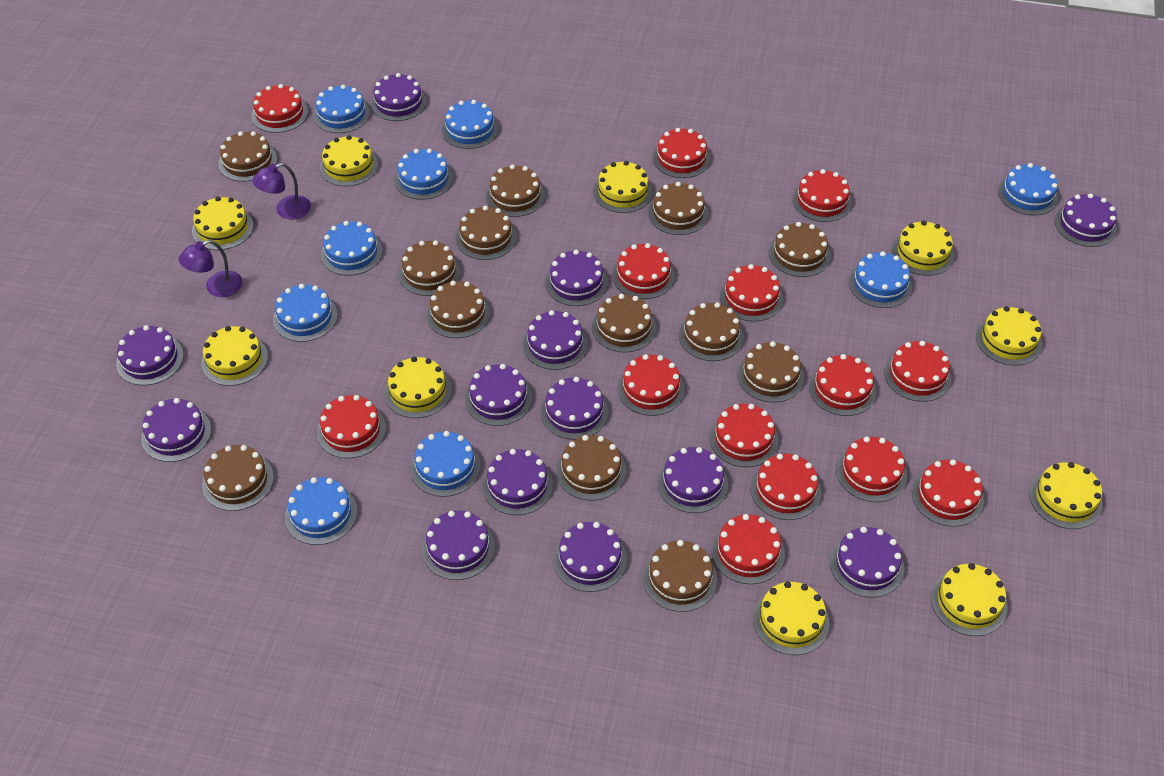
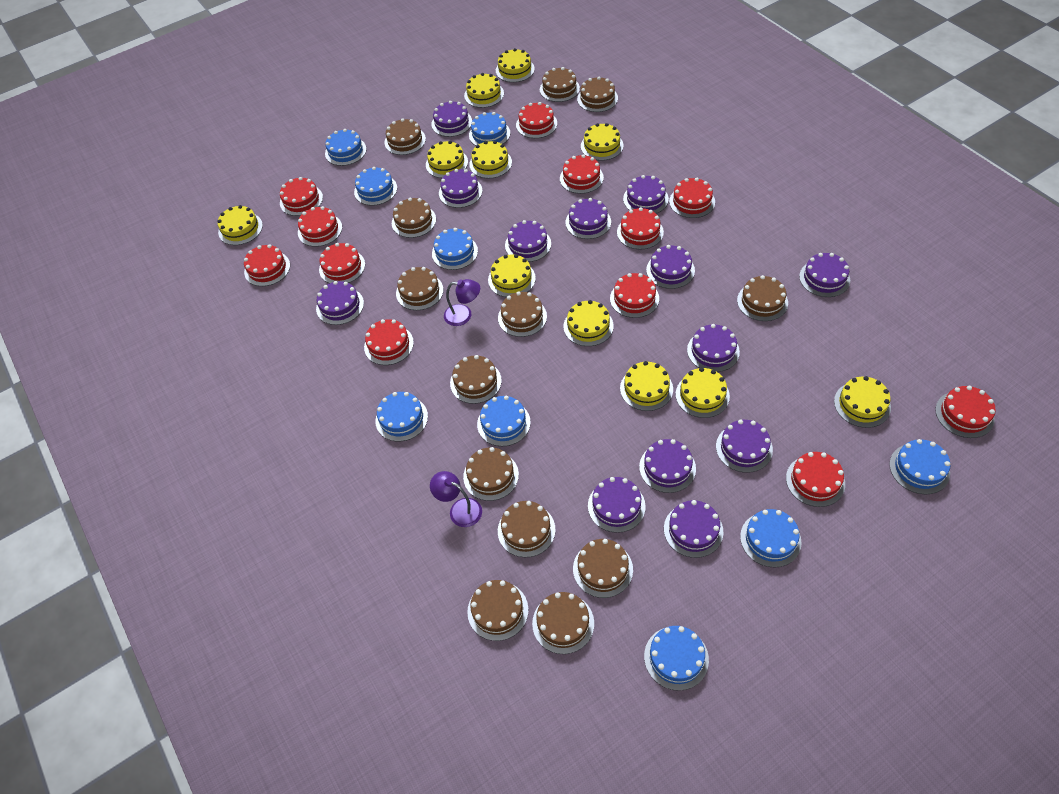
red cake: [252,84,308,133] [317,395,386,458] [612,243,675,299] [618,354,685,416] [653,128,710,178] [710,404,779,467] [711,514,785,584] [720,264,783,322] [750,454,821,520] [792,169,852,222] [809,354,876,416] [836,436,907,502] [884,341,951,402] [912,459,984,527] = 14 -> [244,244,290,286] [280,177,323,216] [298,206,342,247] [319,243,365,283] [364,319,414,365] [516,102,557,138] [560,154,604,194] [610,273,659,318] [617,207,664,249] [669,178,715,218] [786,452,845,507] [935,386,996,438] = 12
yellow cake: [192,197,254,250] [201,326,268,386] [320,135,378,186] [384,357,452,418] [593,161,653,213] [753,581,830,655] [892,221,954,276] [931,563,1008,636] [976,306,1042,366] [1029,462,1102,529] = 10 -> [217,205,263,245] [426,141,468,178] [464,73,504,108] [469,141,512,178] [488,254,536,297] [496,48,535,82] [564,300,614,346] [581,123,623,161] [620,361,673,411] [676,367,730,418] [834,376,891,428] = 11

